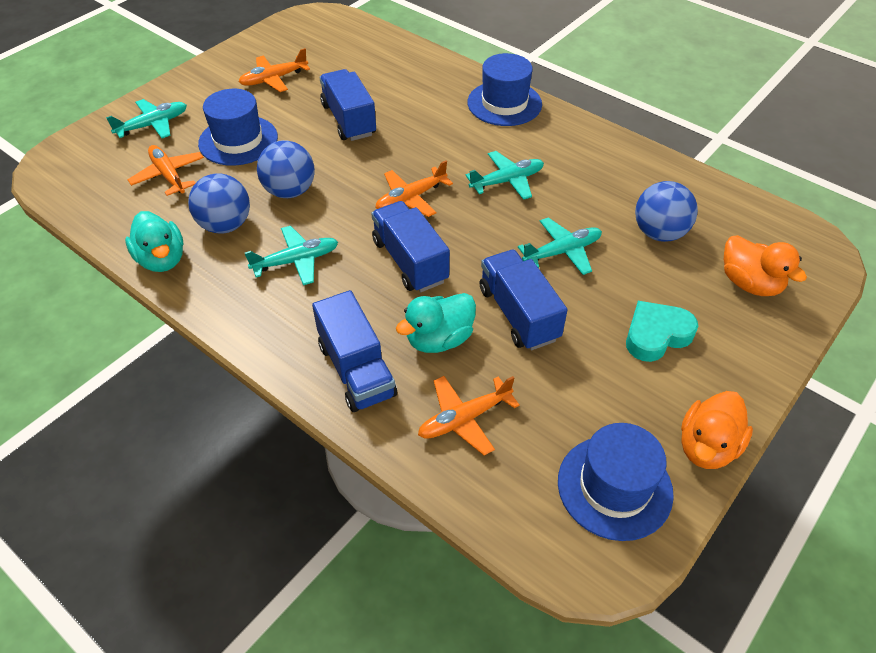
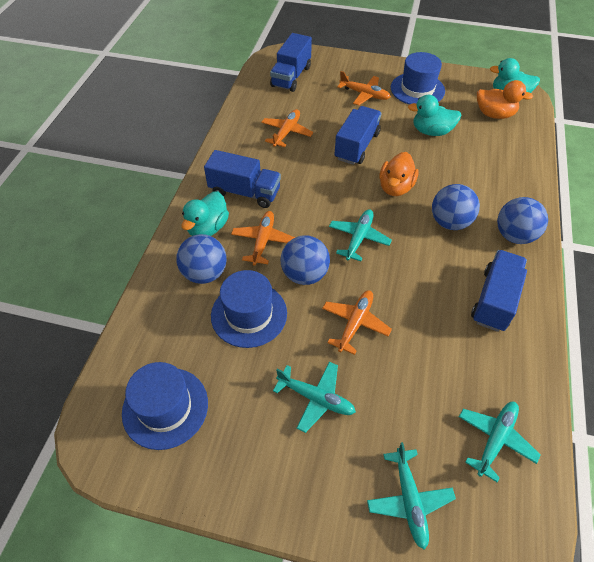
blue ball: [188,173,250,234] [257,140,315,198] [635,181,698,242] = 3 -> [177,234,227,284] [281,235,330,285] [432,184,480,230] [497,197,548,244] = 4
turquoise duck: [125,211,184,272] [396,293,476,353] = 2 -> [181,191,229,236] [408,95,461,136] [490,58,540,93] = 3
turquoise heart: [626,301,698,362] = 1 -> none = 0

